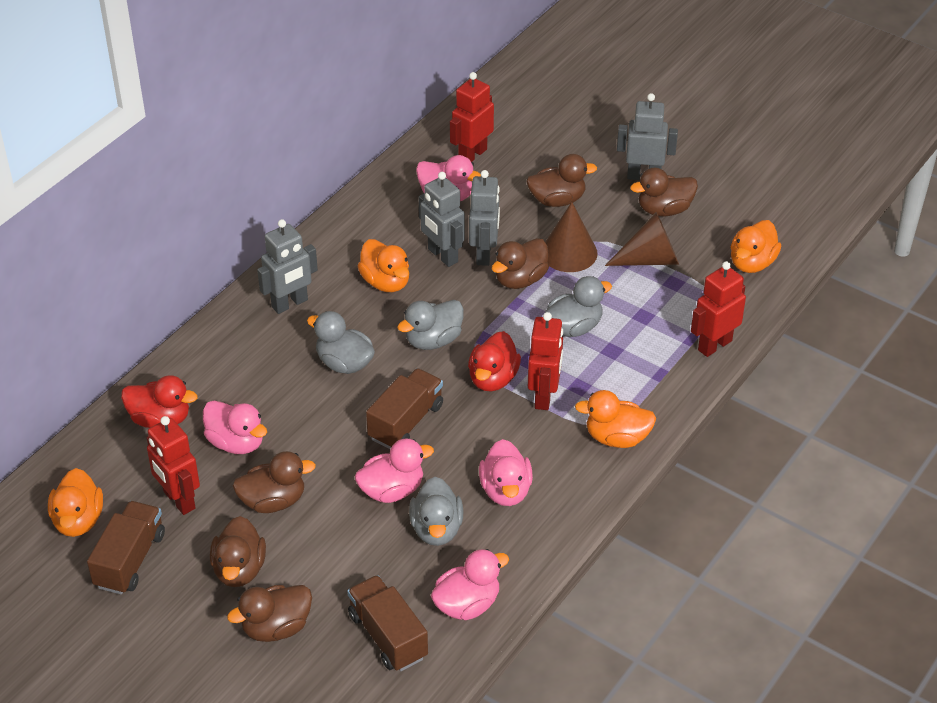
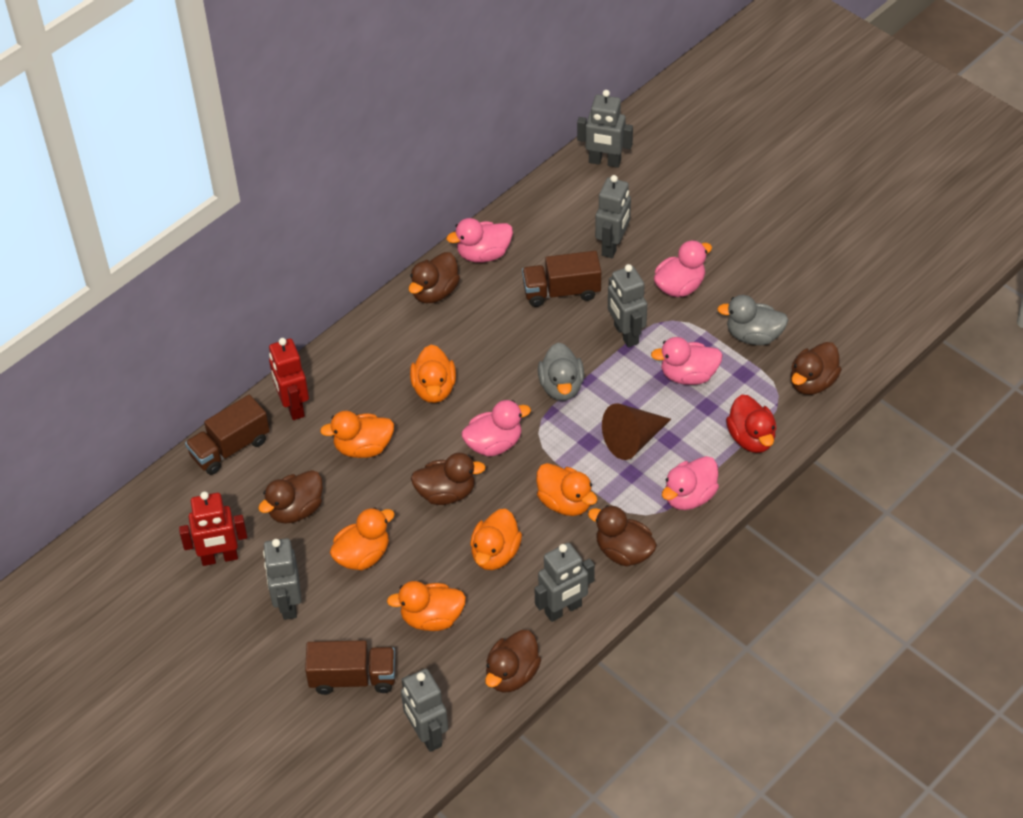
brown cone: [545,202,597,272] [605,212,679,266] = 2 -> [602,403,671,460] = 1
grey duck: [307,311,375,374] [397,300,464,350] [409,477,463,546] [545,276,612,337] = 4 -> [538,343,584,401] [717,295,788,345] = 2
grey robot: [257,219,318,314] [419,172,465,267] [469,170,500,266] [617,93,678,180] = 4 -> [263,538,301,620] [401,669,448,752] [535,542,595,622] [577,90,633,168] [595,175,631,258] [608,264,647,347] = 6
orange duck: [48,468,103,537] [358,239,409,292] [575,390,656,448] [731,220,781,273] = 4 -> [320,411,394,458] [330,508,395,570] [387,581,466,631] [410,345,456,403] [470,509,522,570] [536,463,597,516] = 6
red duck: [121,375,197,428] [468,331,521,392] = 2 -> [726,395,776,453] = 1
red robot: [147,416,200,515] [450,72,494,162] [528,312,563,410] [691,261,746,357] = 4 -> [179,492,247,566] [269,338,309,420] = 2

